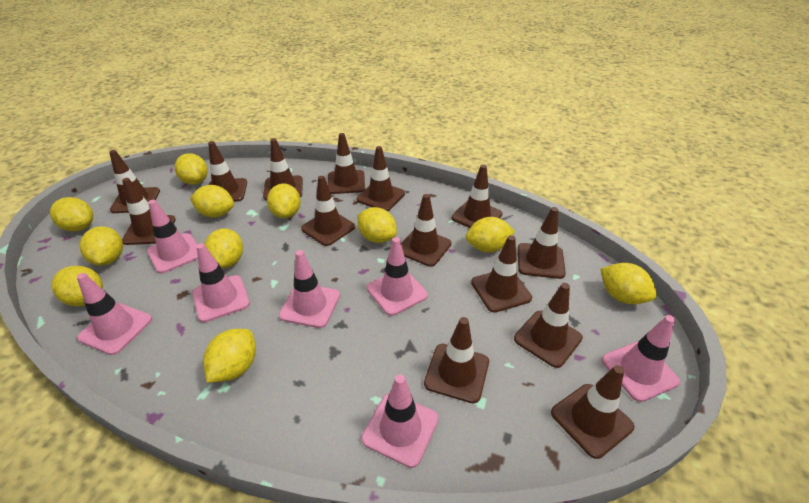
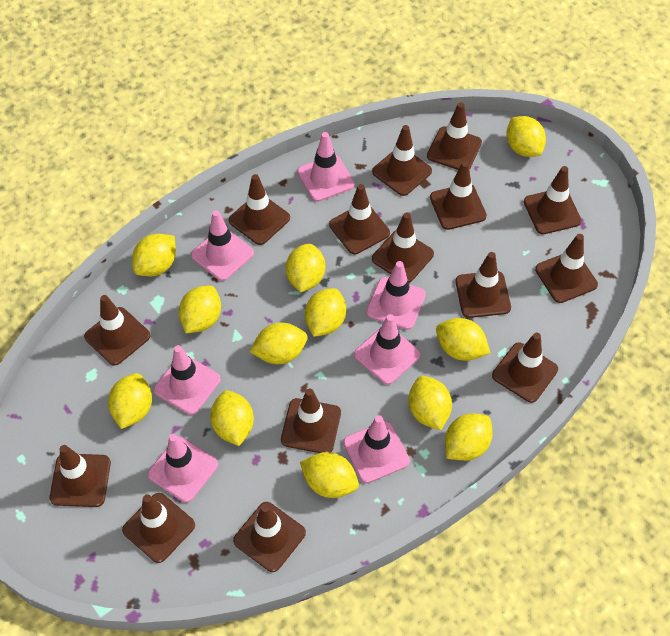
brown traffic cone: [109,150,160,213] [122,178,176,245] [208,141,247,202] [263,138,303,201] [301,176,355,246] [328,133,365,194] [357,146,405,211] [401,194,452,267] [424,317,489,404] [451,165,503,228] [471,235,532,313] [514,283,583,368] [518,207,566,279] [551,365,634,459] = 14 -> [50,445,111,507] [84,295,150,366] [122,493,195,563] [229,174,290,245] [233,502,306,572] [281,388,341,453] [329,184,390,254] [372,125,432,196] [372,212,434,283] [427,102,482,170] [430,161,487,230] [455,252,511,318] [492,333,558,403] [524,166,582,234] [535,234,598,303] = 15
yellow lemon: [50,197,93,231] [51,266,103,306] [79,226,123,266] [175,153,208,185] [190,185,234,218] [203,329,256,383] [204,228,243,268] [267,184,301,218] [357,207,397,243] [466,217,515,252] [600,263,657,304] = 11 -> [108,373,152,429] [132,234,176,276] [179,285,221,333] [210,390,254,446] [250,323,308,364] [286,243,325,292] [300,452,359,498] [305,288,346,337] [408,376,452,430] [436,318,490,361] [445,413,493,461] [506,116,546,157] = 12

